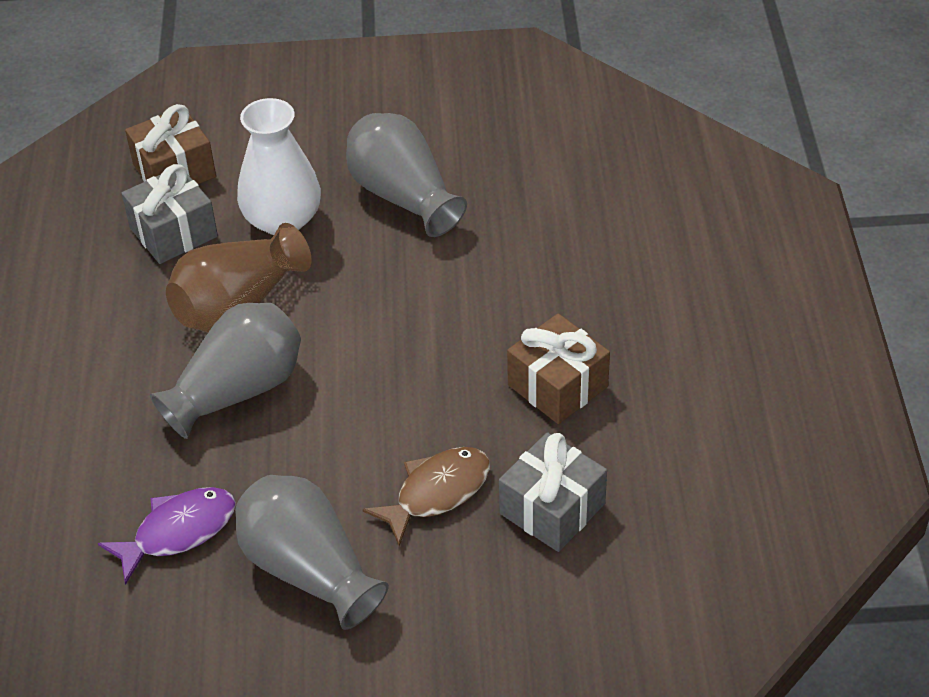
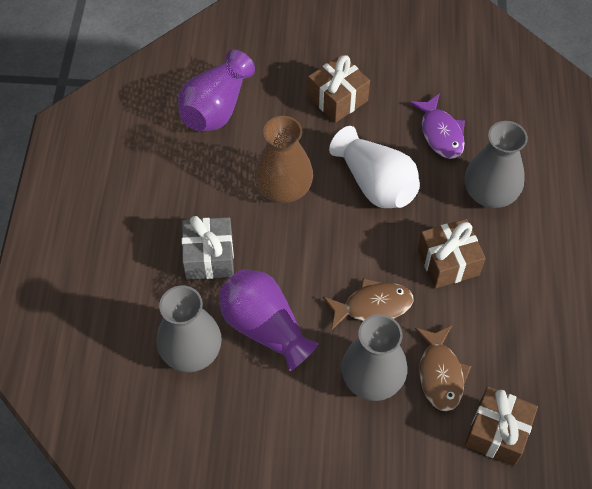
brown fish: [362,447,490,546] = 1 -> [323,278,414,331] [415,326,471,411] = 2
brown gift: [125,104,216,184] [507,313,610,424] = 2 -> [308,55,370,123] [418,219,486,288] [465,386,538,466] = 3
grey gift: [121,164,218,264] [499,432,607,552] = 2 -> [182,216,234,280] = 1
purple vase: none = 0 -> [178,50,255,131] [219,269,319,371] = 2

